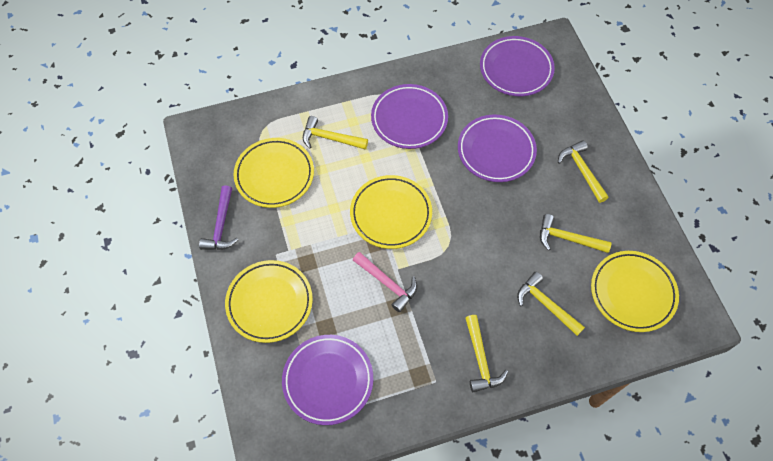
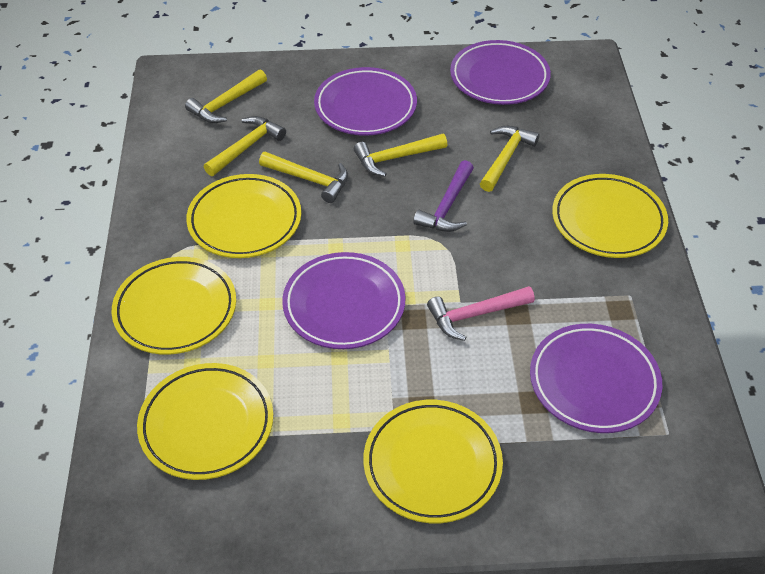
yellow plate: [225,260,313,343] [234,138,314,208] [350,175,432,249] [591,251,679,332] = 4 -> [111,257,236,355] [137,363,273,480] [186,174,301,258] [363,400,503,523] [552,174,668,258] = 5

